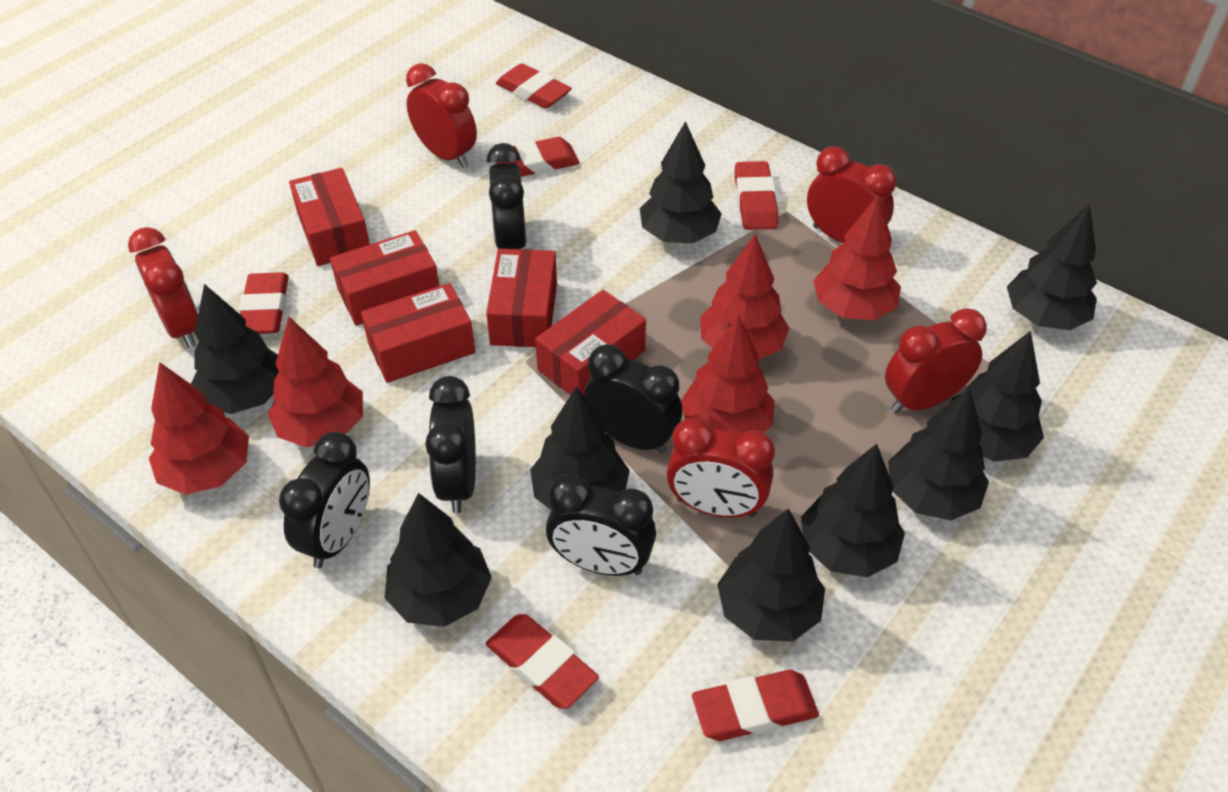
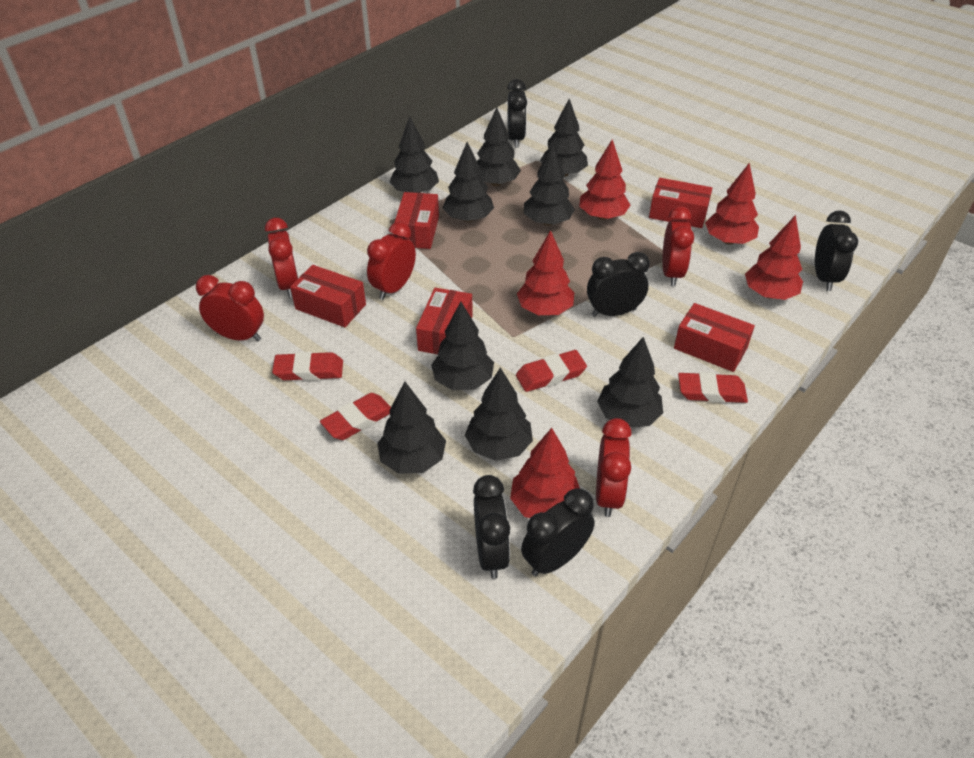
red eraser: [239,272,289,334] [486,614,599,709] [496,63,572,109] [496,137,580,177] [692,670,819,741] [735,161,778,230] = 6 -> [272,352,343,381] [320,393,391,440] [516,350,587,392] [678,372,748,403] = 4

